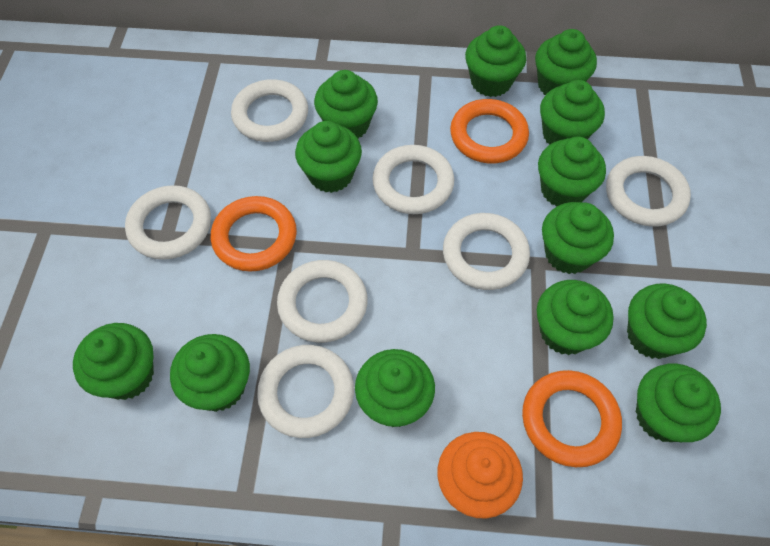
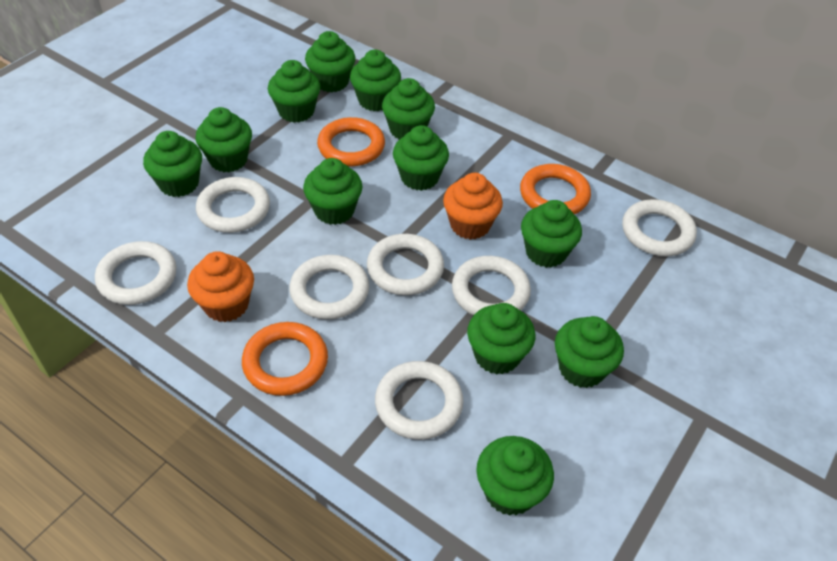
green cupcake: [73,323,154,400] [170,334,250,412] [295,121,362,193] [314,70,378,139] [355,349,435,427] [465,25,526,97] [535,29,597,95] [537,280,614,355] [538,136,606,207] [540,80,605,145] [542,202,614,274] [627,283,707,359] [636,364,721,442] = 13 -> [143,131,202,197] [195,107,252,172] [268,60,320,123] [303,158,362,225] [305,31,355,92] [350,49,401,111] [382,78,435,140] [393,125,449,191] [467,303,535,375] [476,436,554,516] [521,200,582,268] [555,316,624,388] = 12
orange cupcake: [438,432,523,519] = 1 -> [187,251,254,322] [443,173,503,240] = 2

